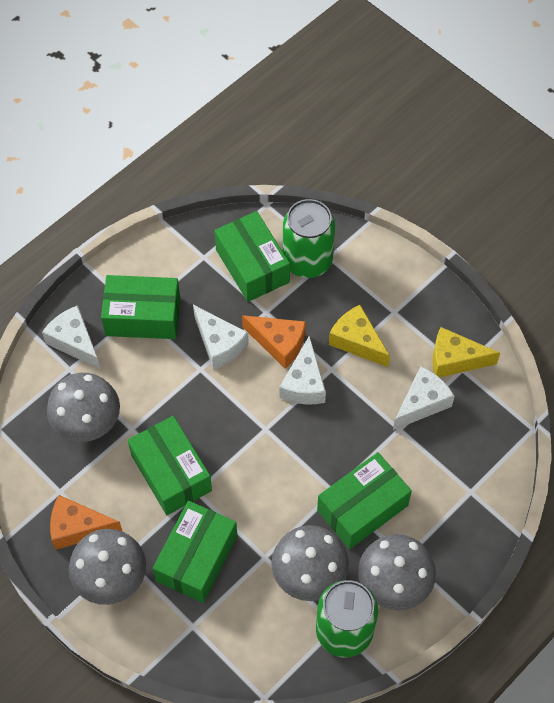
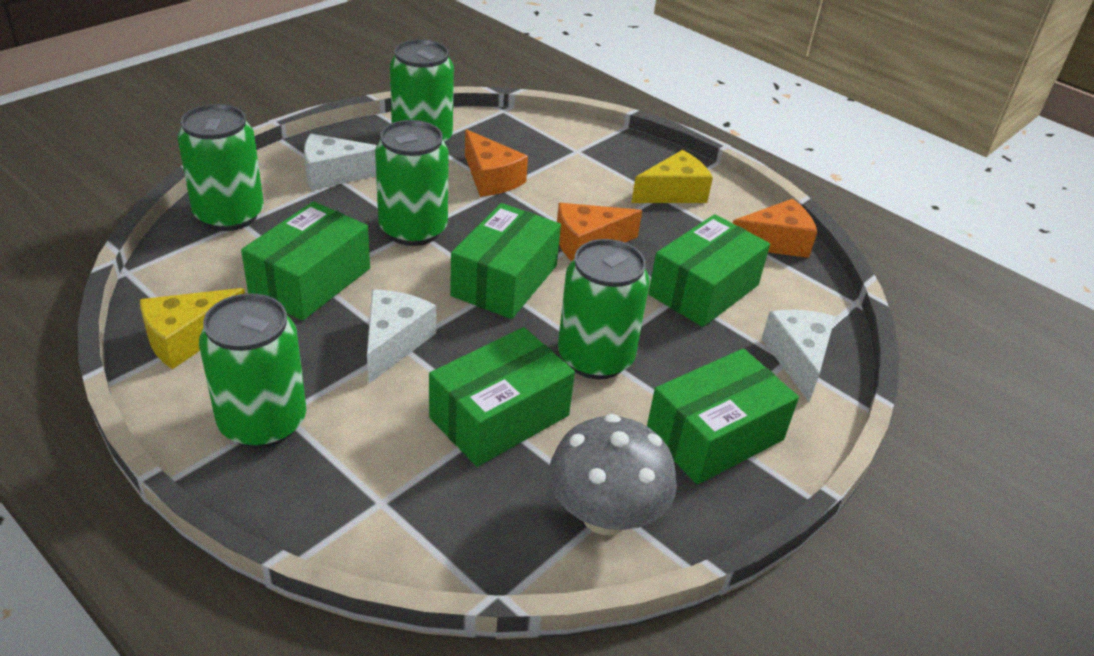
green can: [283,199,335,278] [316,580,378,658] = 2 -> [178,104,264,231] [199,293,306,448] [375,120,449,246] [390,39,454,143] [558,239,650,379] = 5
grey mushroom: [47,373,120,442] [69,529,146,605] [271,525,349,601] [358,534,436,610] = 4 -> [549,414,677,535] = 1
orange cheese: [50,495,122,550] [242,315,306,369] = 2 -> [465,129,528,197] [557,203,642,261] [733,199,817,258] = 3
white cheese: [42,305,100,369] [193,305,249,370] [279,336,326,405] [393,366,455,430] = 4 -> [304,134,377,190] [367,289,436,383] [761,310,835,402] = 3

